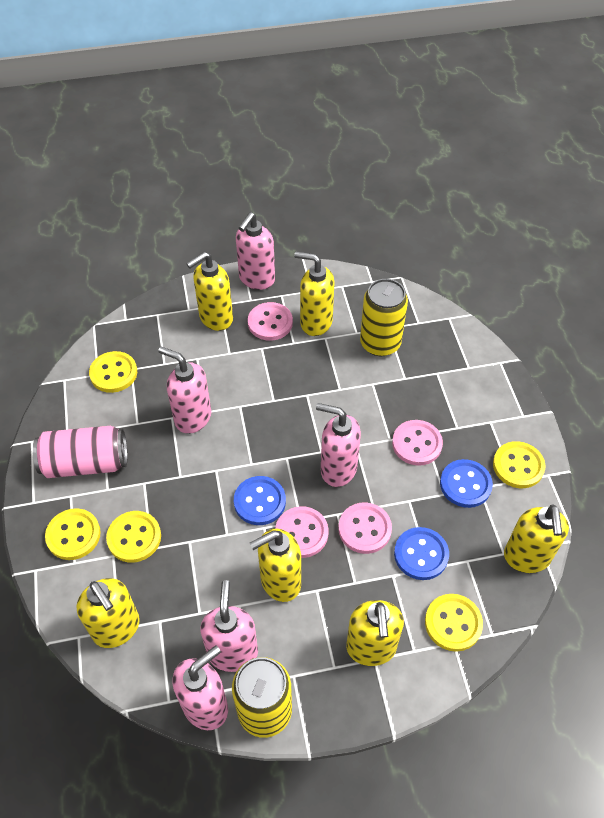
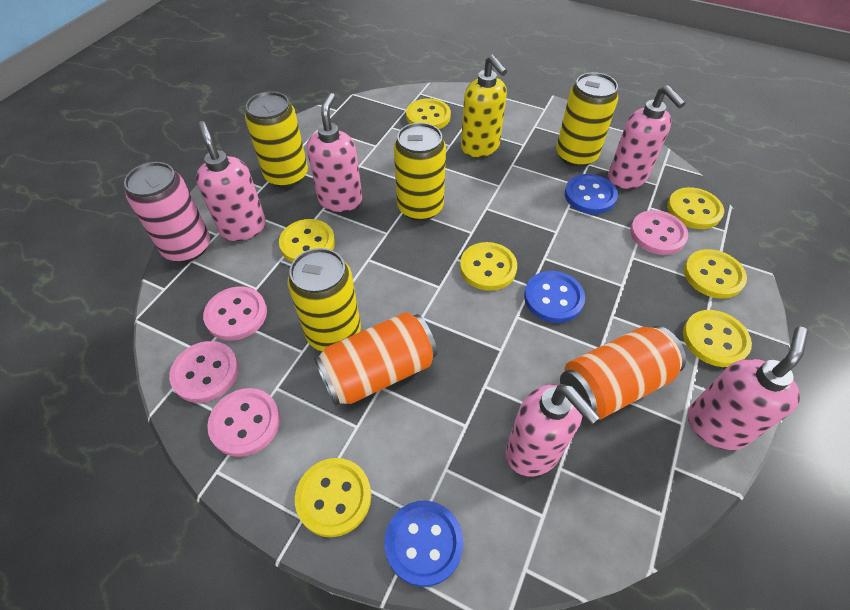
orange can: none = 0 -> [314,312,437,406] [560,326,686,420] = 2
yellow button: [45,508,101,560] [89,351,137,393] [106,511,161,563] [425,594,483,652] [493,441,545,488] = 5 -> [279,219,335,262] [295,458,371,537] [406,98,451,129] [460,242,517,291] [667,187,724,229] [683,310,752,367] [684,249,747,299] = 7
yellow can: [232,657,292,738] [360,279,408,356] = 2 -> [245,91,308,188] [288,248,361,352] [394,122,446,221] [556,72,618,167] = 4
yellow soap dispenser: [77,578,140,648] [186,252,233,331] [250,529,301,602] [294,251,335,336] [346,600,404,666] [504,504,569,573] = 6 -> [461,55,507,157] = 1

